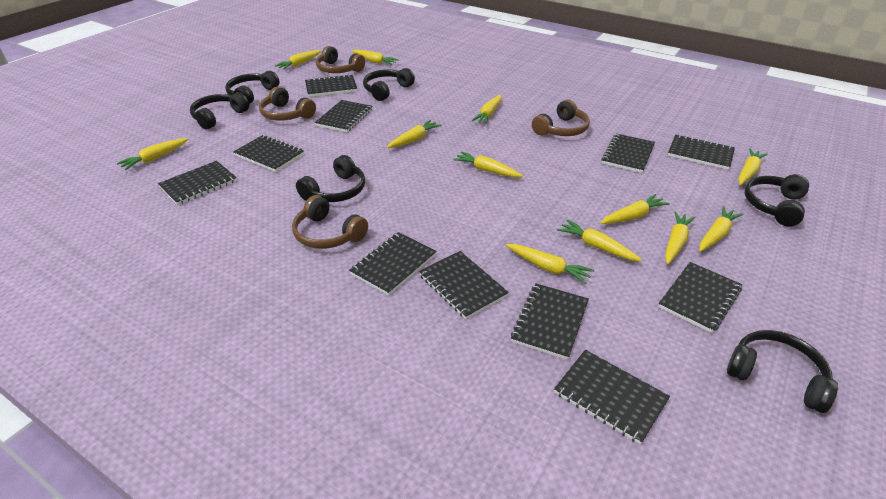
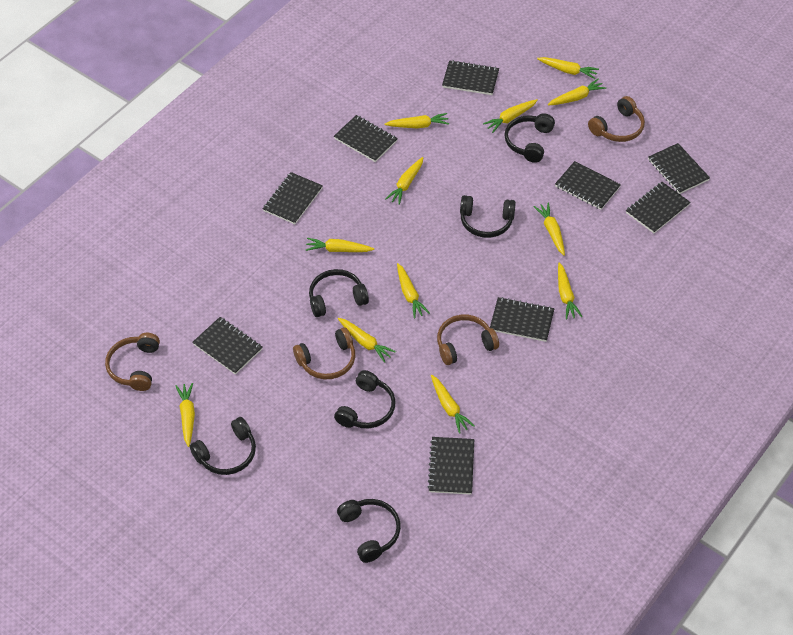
black notebook: [158,161,237,205] [233,135,304,172] [305,74,357,97] [315,100,373,132] [349,232,437,295] [419,251,509,319] [511,284,589,360] [554,350,670,445] [601,134,655,173] [658,262,742,333] [668,134,735,170] = 11 -> [192,317,262,375] [263,172,323,224] [334,115,398,162] [427,437,474,495] [442,60,499,95] [490,297,554,342] [555,161,621,210] [626,182,691,233] [648,143,710,194] = 9

